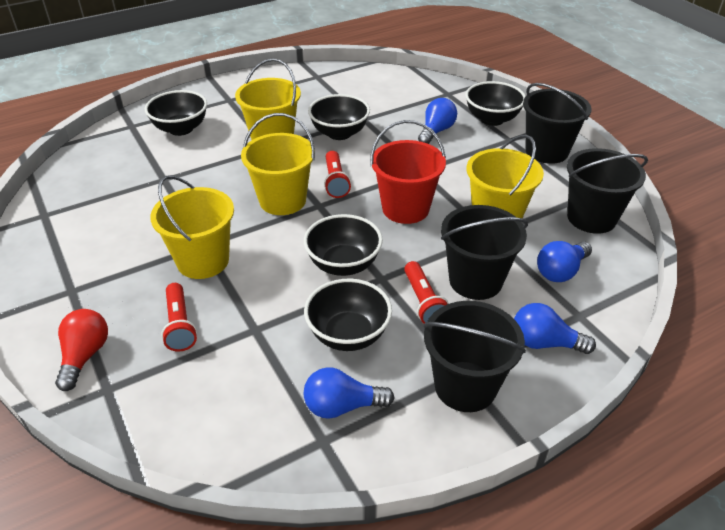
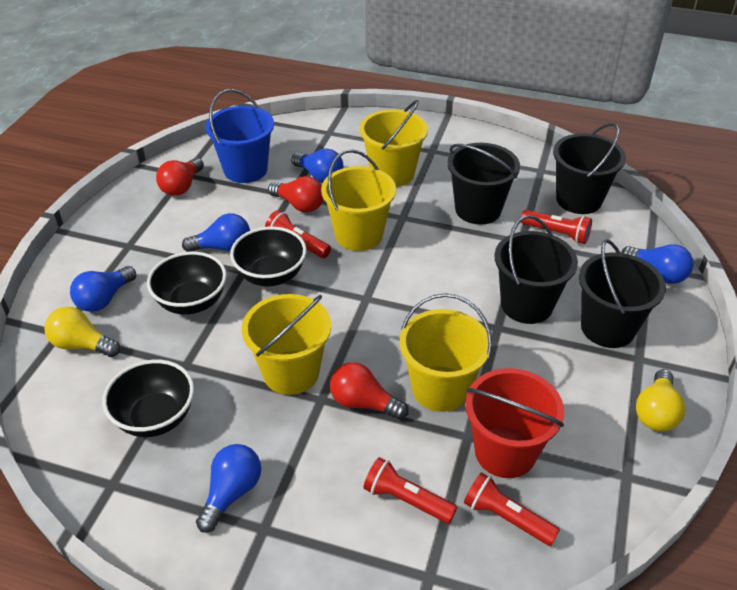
black bowl: [145,90,207,136] [304,214,383,276] [304,278,392,351] [308,94,370,140] [465,81,525,126] = 5 -> [102,360,194,437] [147,252,227,314] [230,226,307,286] = 3
blue bucket: none = 0 -> [206,89,274,183] = 1
blue light bulb: [304,367,394,419] [418,98,457,144] [514,303,596,354] [537,241,592,282] = 4 -> [70,266,136,312] [182,213,250,252] [196,444,261,533] [291,148,343,183] [621,244,694,284] = 5
red flashlight: [161,283,197,352] [324,151,351,198] [404,261,449,324] = 3 -> [265,210,331,258] [363,457,457,524] [464,472,560,546] [521,210,592,244] = 4
red light bulb: [55,309,108,391] = 1 -> [156,158,204,196] [268,176,324,212] [330,362,408,420] = 3
yellow light bulb: none = 0 -> [44,307,120,357] [636,369,686,431] = 2

